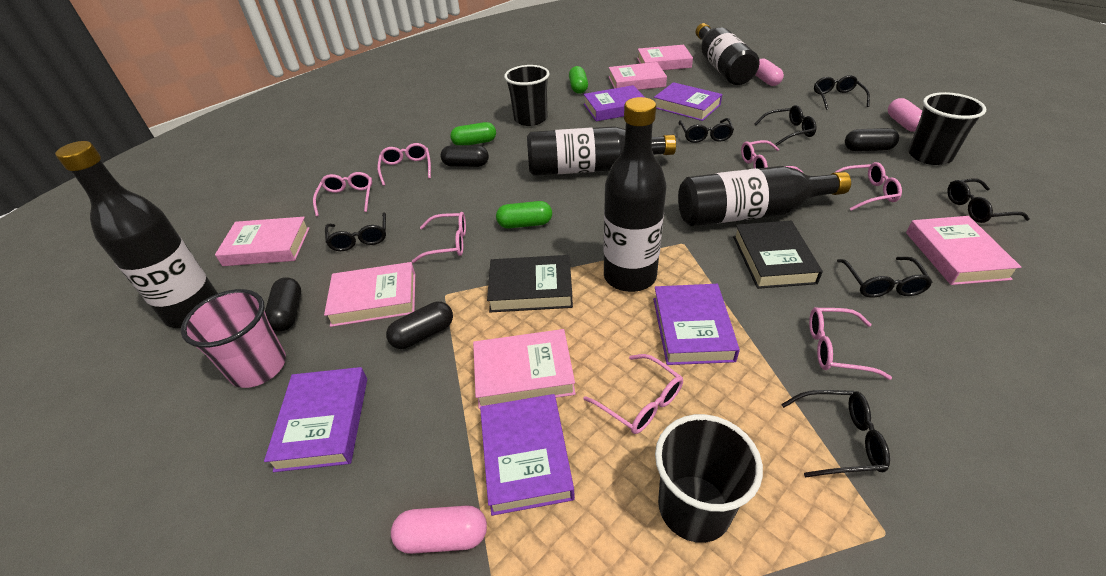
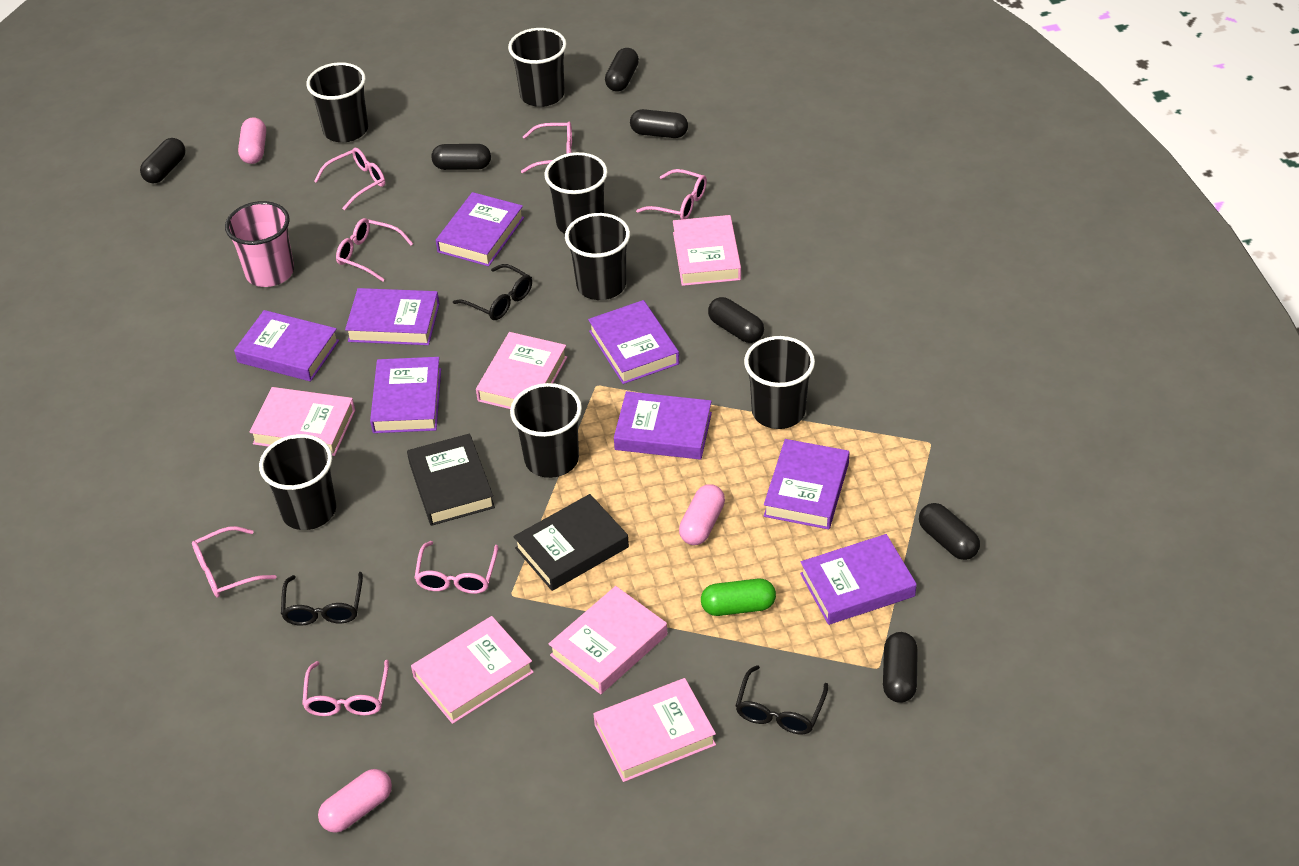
black bottle: [55,141,218,328] [527,126,676,176] [603,97,667,292] [678,166,851,226] [696,23,759,85] = 5 -> none = 0
black capsule: [265,277,301,331] [386,301,453,349] [441,145,489,167] [845,128,899,151] = 4 -> [140,138,186,184] [432,144,491,170] [605,48,639,92] [630,109,688,138] [708,297,764,343] [883,632,918,703] [919,503,980,560] = 7
black cup: [504,65,550,126] [655,414,763,543] [908,92,986,165] = 3 -> [259,434,336,530] [306,62,368,142] [508,28,567,107] [510,383,582,478] [544,152,608,234] [565,213,630,300] [744,336,815,429] = 7
black glasses: [325,212,386,251] [679,118,734,143] [755,105,816,146] [781,390,890,478] [814,75,870,110] [837,257,933,298] [947,178,1030,223] = 7 -> [281,572,363,626] [453,264,532,320] [735,665,828,734] = 3
green capsule: [450,122,496,145] [496,201,552,229] [569,66,588,94] = 3 -> [701,579,776,616] = 1
purple book: [264,367,367,472] [480,394,575,516] [584,85,644,121] [653,284,740,365] [654,82,722,121] = 5 -> [234,310,339,381] [345,288,440,345] [370,357,441,433] [436,192,524,266] [588,300,679,384] [614,391,712,460] [764,439,849,529] [800,534,917,625] = 8

